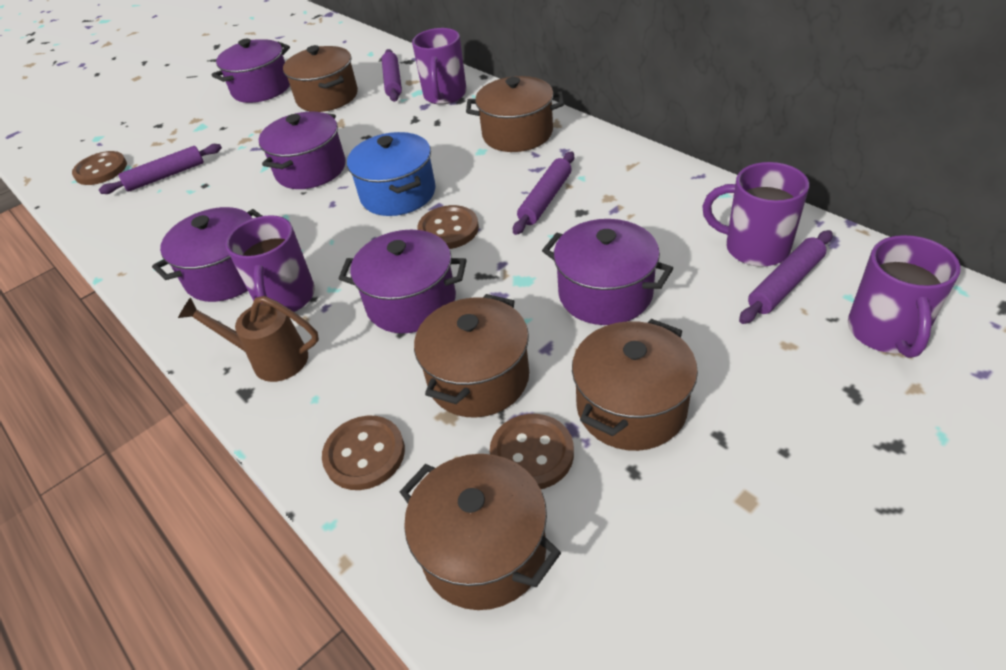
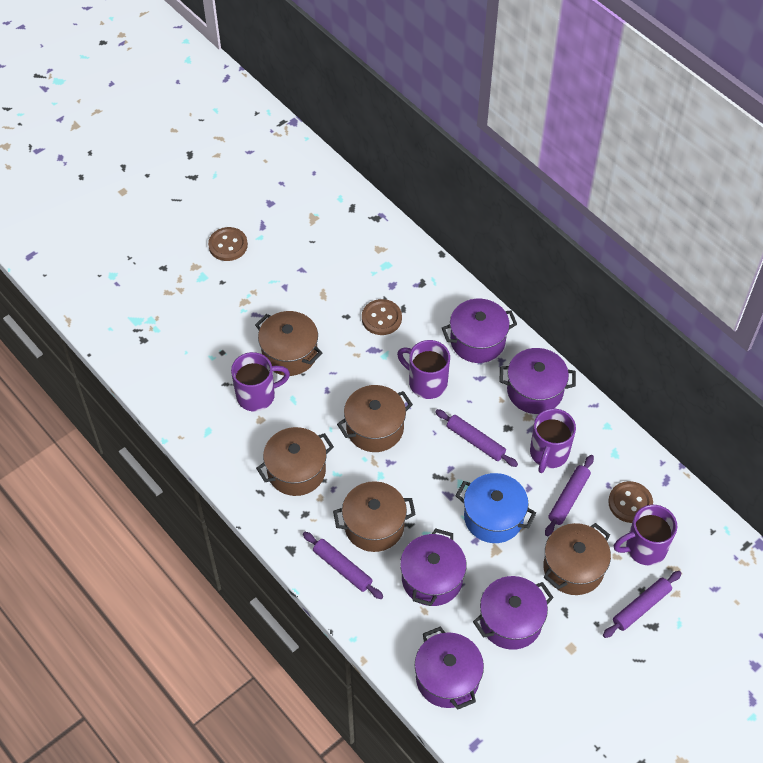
brown button: [72,151,127,185] [322,416,405,490] [417,205,479,249] [490,414,574,489] = 4 -> [208,227,248,261] [362,299,402,335] [608,481,653,523] = 3
brown watering can: [178,296,319,382] = 1 -> none = 0

